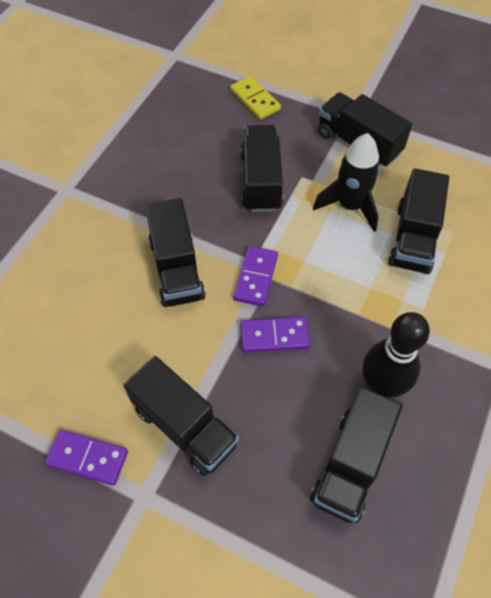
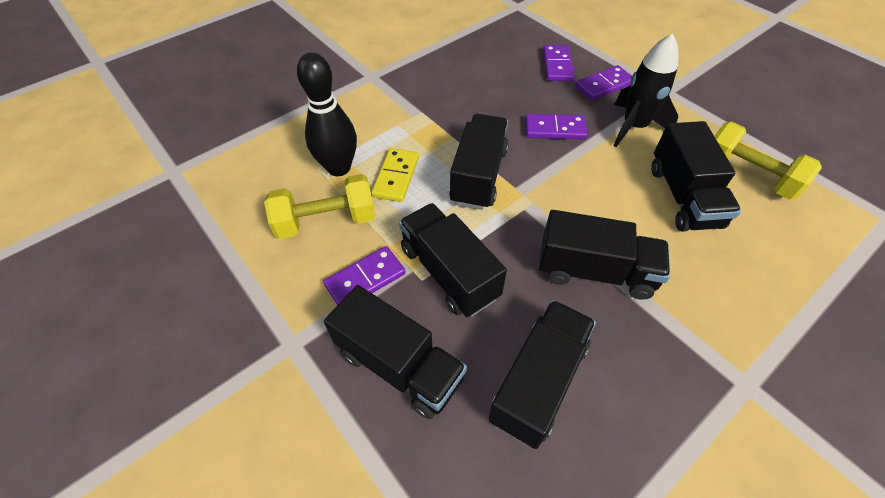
purple domino: [45,430,128,485] [233,246,278,307] [240,316,310,353] = 3 -> [323,246,406,305] [525,114,588,139] [543,45,574,81] [575,65,632,100] = 4
yellow dumbbell: none = 0 -> [264,174,376,239] [714,122,822,200] = 2

